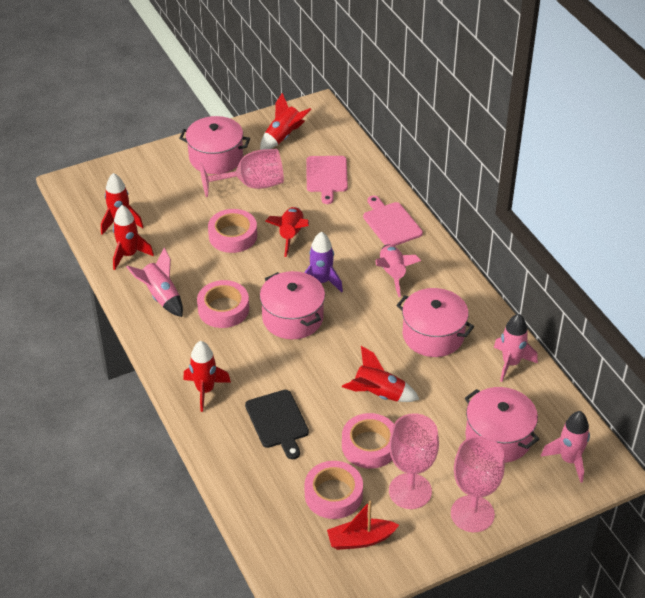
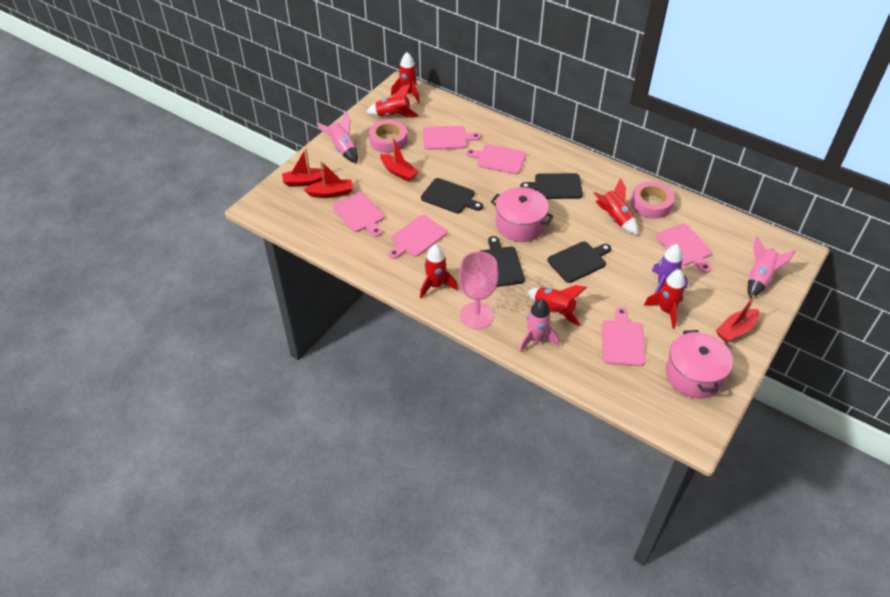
black cutting board: [245,390,309,459] = 1 -> [421,178,483,214] [481,236,525,287] [520,173,583,199] [547,242,611,283] = 4
pink cutting board: [306,156,348,204] [363,196,423,246] = 2 -> [333,192,384,237] [388,215,447,259] [423,126,481,150] [466,144,526,174] [602,307,646,366] [656,224,712,273] = 6
pink goblet: [200,149,284,197] [389,413,439,509] [451,436,505,532] = 3 -> [459,251,499,329] = 1
pink pot: [179,116,250,174] [260,271,325,339] [396,288,474,357] [465,387,539,463] = 4 -> [491,187,554,242] [665,330,733,398] = 2
pink rocket: [126,247,183,317] [375,244,421,297] [494,314,538,382] [541,411,590,483] = 4 -> [316,111,358,163] [519,299,559,353] [748,236,796,299] = 3
pink tape: [197,280,249,328] [208,209,257,253] [305,461,363,519] [342,413,394,469] = 4 -> [369,120,407,153] [631,181,674,219] = 2
red boat: [327,501,399,550] = 1 -> [282,148,325,187] [303,161,353,198] [380,137,419,182] [716,295,759,343] = 4

